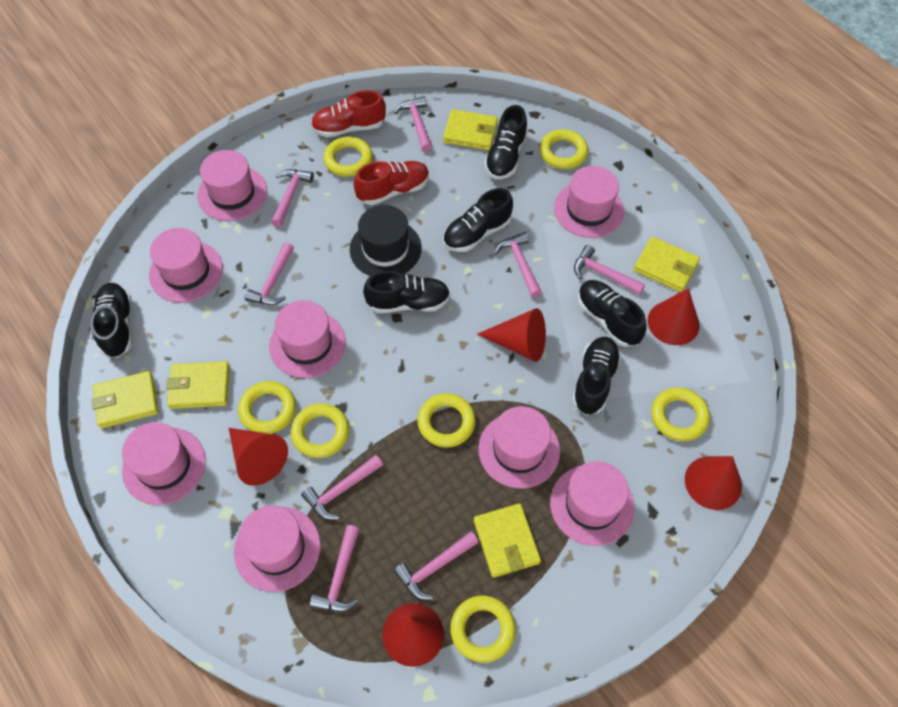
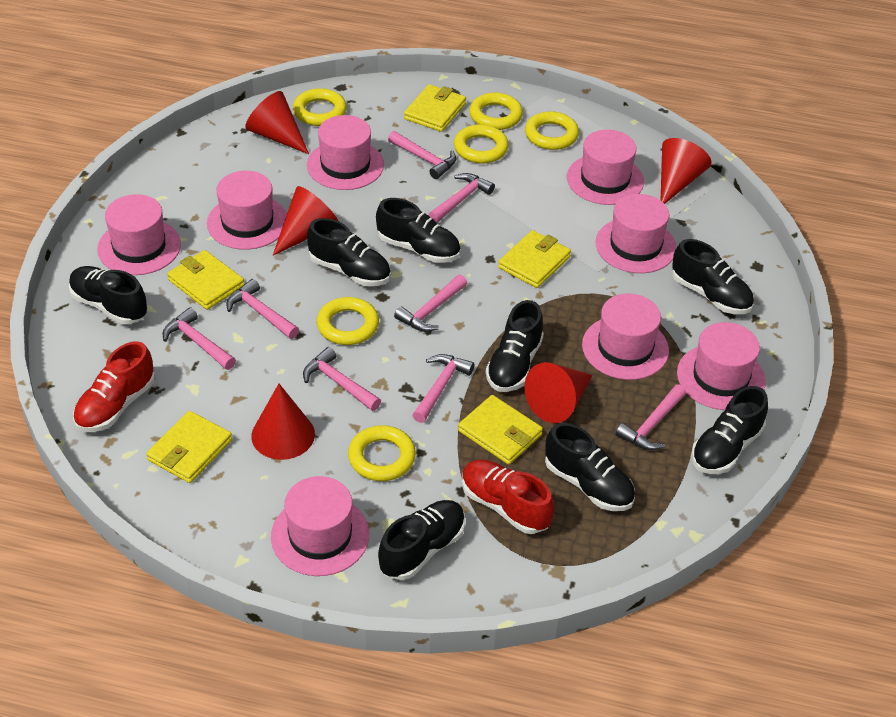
black hat: [350,205,422,276] = 1 -> none = 0
black shoe: [91,283,132,358] [363,271,450,313] [443,188,513,252] [484,105,527,179] [572,337,621,415] [578,280,647,347] = 6 -> [69,266,148,324] [307,218,391,286] [376,198,461,263] [378,500,465,580] [486,300,544,392] [545,423,635,511] [672,239,754,314] [691,386,768,474] = 8
yellow ring: [238,381,296,434] [291,403,349,458] [324,137,373,177] [418,393,476,448] [450,596,516,663] [539,129,588,169] [651,387,710,441] = 7 -> [293,88,347,126] [317,297,379,345] [348,425,416,481] [454,124,509,163] [469,92,523,130] [525,111,579,150] = 6

